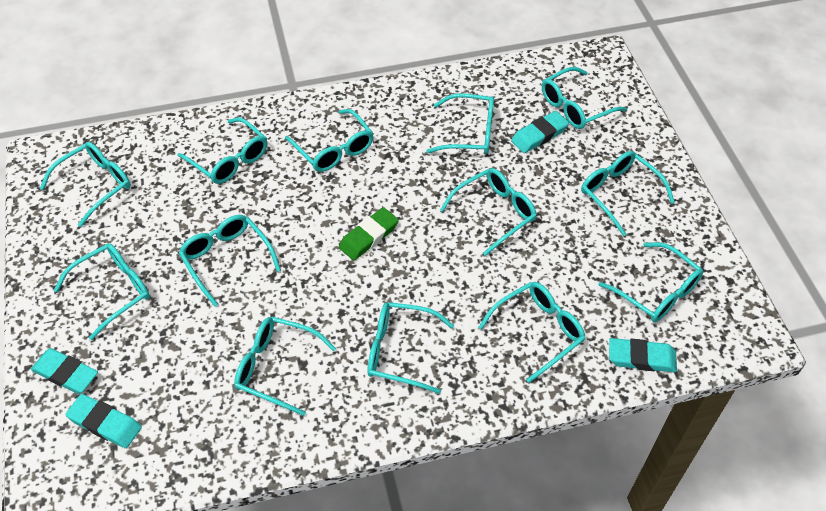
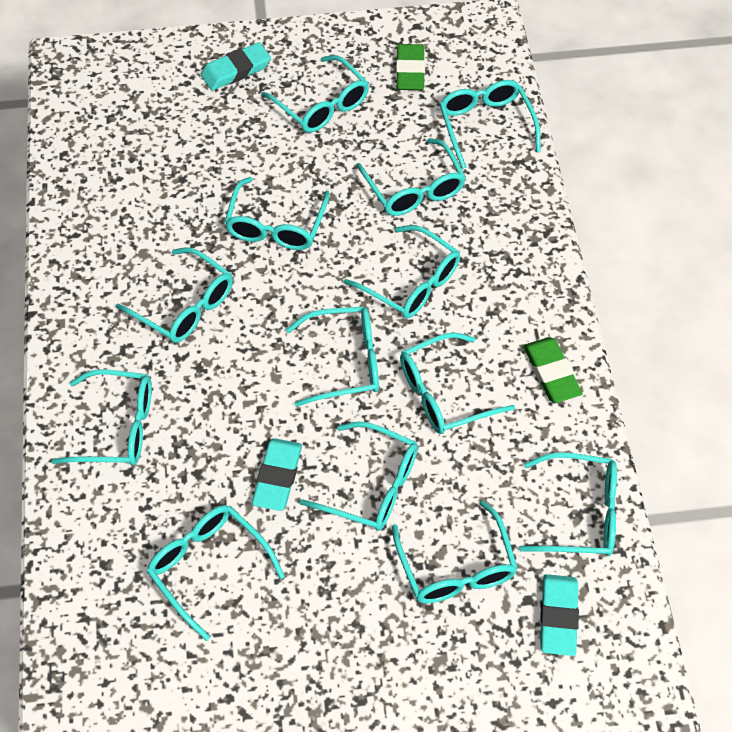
green eraser: [339,207,399,261] = 1 -> [396,44,425,90] [523,337,582,403] = 2
turquoise eraser: [31,348,98,394] [65,394,142,448] [511,111,569,153] [609,338,677,372] = 4 -> [201,42,271,90] [252,438,302,511] [540,574,579,656] = 3

